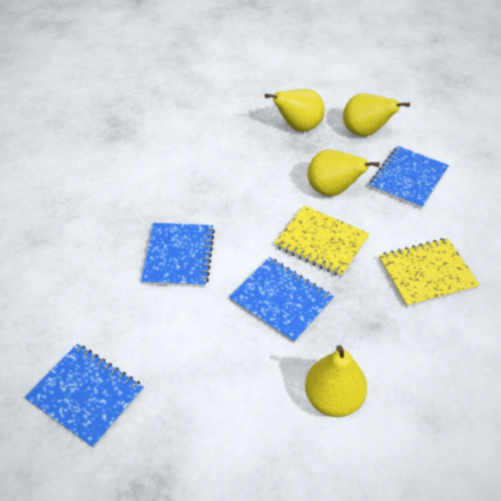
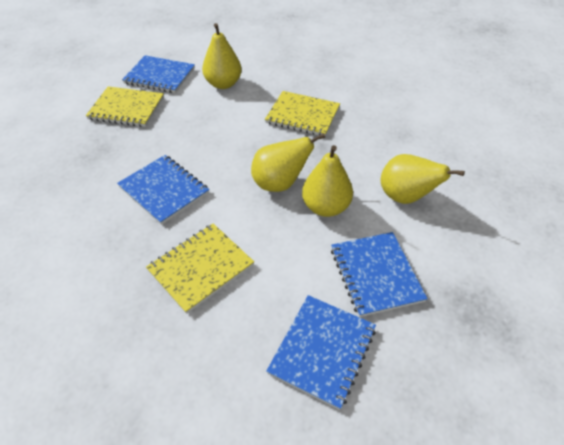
yellow notebook: [274,206,370,277] [379,238,480,307] = 2 -> [86,86,164,127] [146,223,254,314] [265,91,340,136] = 3

